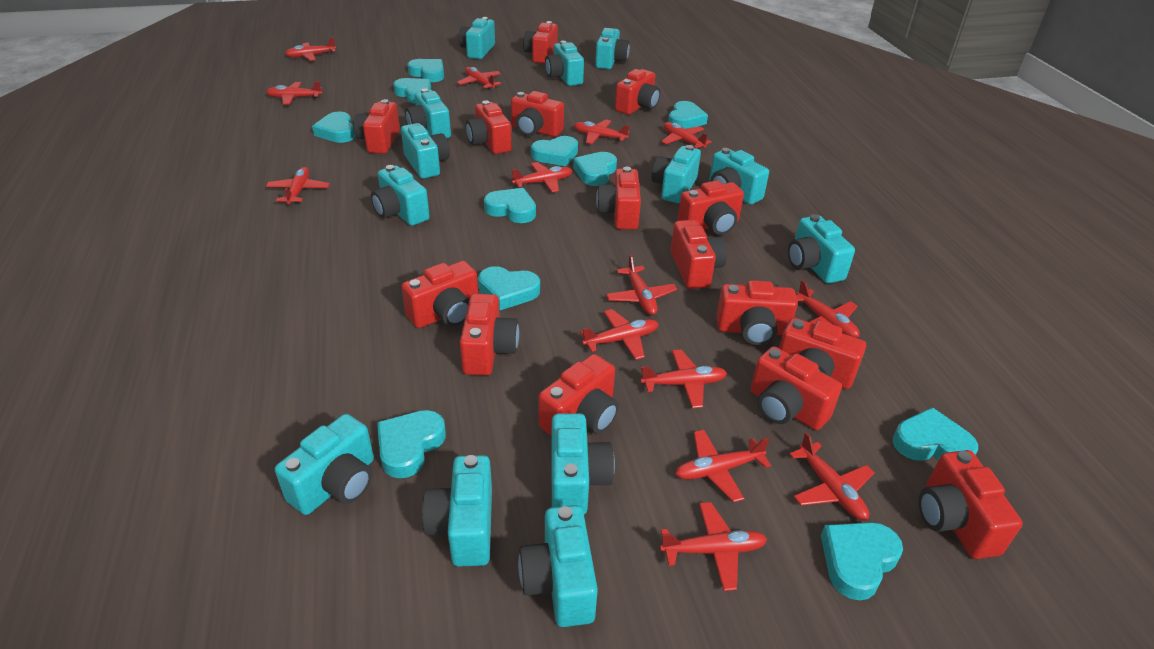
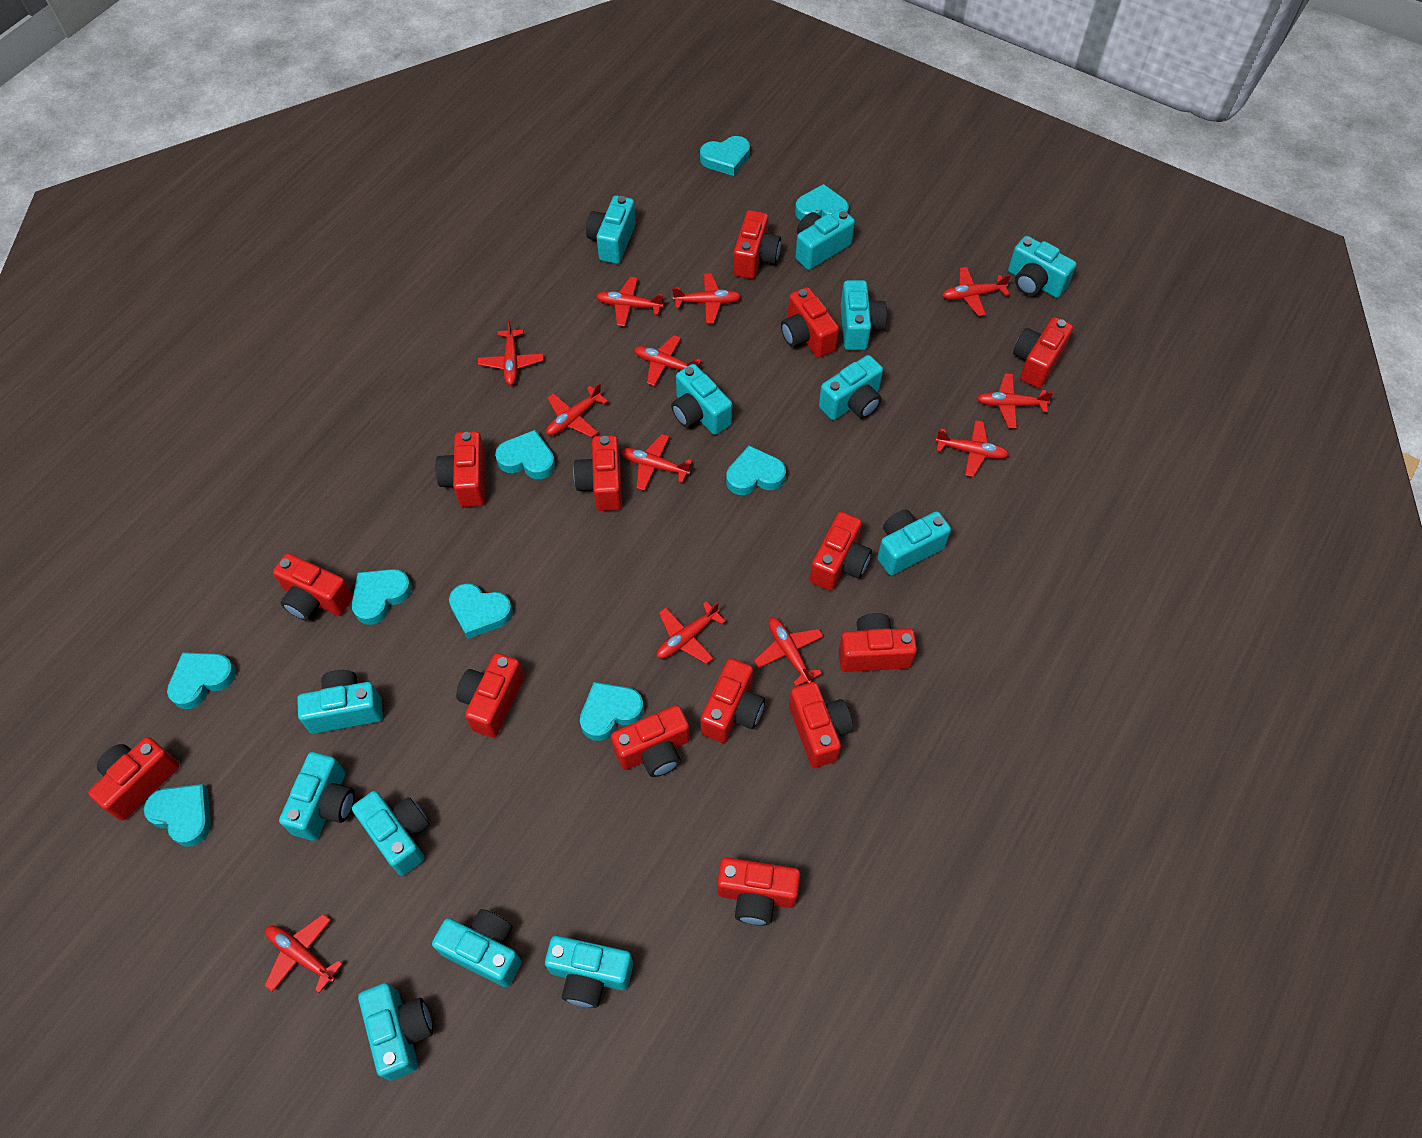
red camera: [353,99,400,154] [402,261,478,328] [460,294,519,376] [466,100,512,154] [511,91,564,137] [523,21,558,64] [539,354,619,436] [596,167,641,230] [615,69,660,115] [671,220,727,289] [678,180,744,235] [716,280,798,345] [751,346,842,430] [779,318,866,389] [919,450,1023,559] = 15 -> [88,737,180,821] [273,553,353,621] [435,431,486,507] [456,653,524,738] [573,435,622,511] [611,705,690,777] [700,658,765,743] [717,857,800,925] [733,210,781,279] [781,287,839,358] [789,682,853,768] [810,512,872,591] [838,613,917,672] [1013,317,1073,388] = 14
red plane: [266,81,322,105] [266,167,330,204] [285,37,336,61] [456,67,501,90] [511,162,572,192] [574,119,630,144] [580,309,659,360] [606,254,677,315] [640,349,727,408] [660,502,767,591] [661,122,712,149] [675,430,771,502] [789,432,874,521] [796,280,860,338] = 14 -> [264,914,343,993] [478,320,544,385] [546,383,608,437] [596,277,664,327] [621,434,692,491] [634,335,701,386] [657,601,726,664] [672,273,741,323] [754,617,824,687] [936,420,1009,477] [942,267,1011,316] [977,373,1053,429] = 12
turquoise heart: [312,111,355,143] [377,410,446,478] [393,78,431,103] [407,59,444,82] [478,266,540,310] [484,188,536,223] [531,136,578,166] [573,152,617,186] [668,101,708,129] [821,522,903,600] [893,407,978,461] = 11 -> [144,784,211,846] [167,652,236,709] [352,569,412,625] [449,583,513,639] [495,430,555,479] [580,682,644,741] [700,136,750,176] [726,445,786,495] [795,184,849,220] = 9

